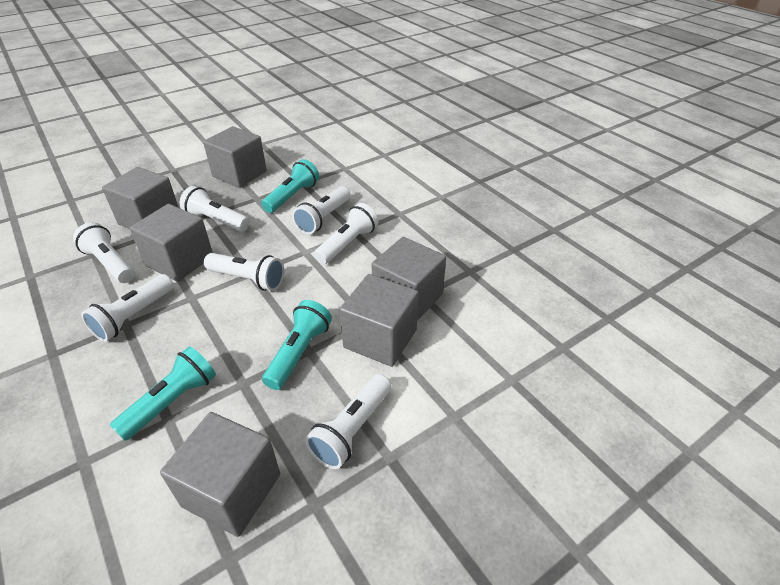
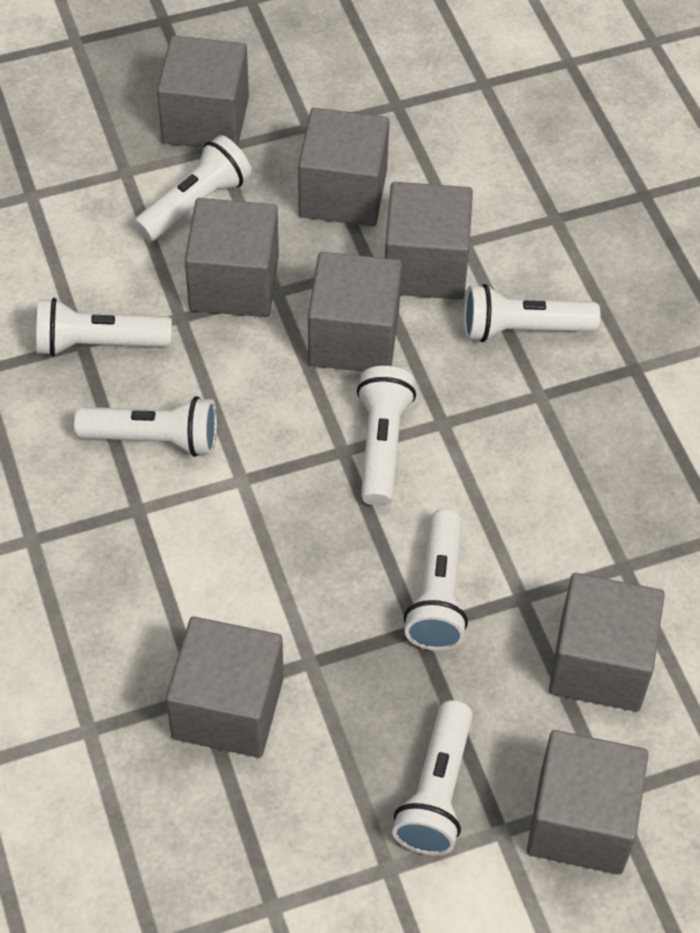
grey cube: [102,167,179,229] [130,204,213,282] [160,412,280,537] [203,126,267,188] [340,274,419,367] [371,237,446,321] = 6 -> [157,36,249,148] [166,617,284,758] [185,198,279,317] [298,108,390,227] [308,252,402,372] [385,182,473,300] [527,730,649,875] [549,573,665,712] = 8
turquoise flashlight: [110,346,216,441] [261,159,319,213] [262,300,332,390] = 3 -> none = 0

